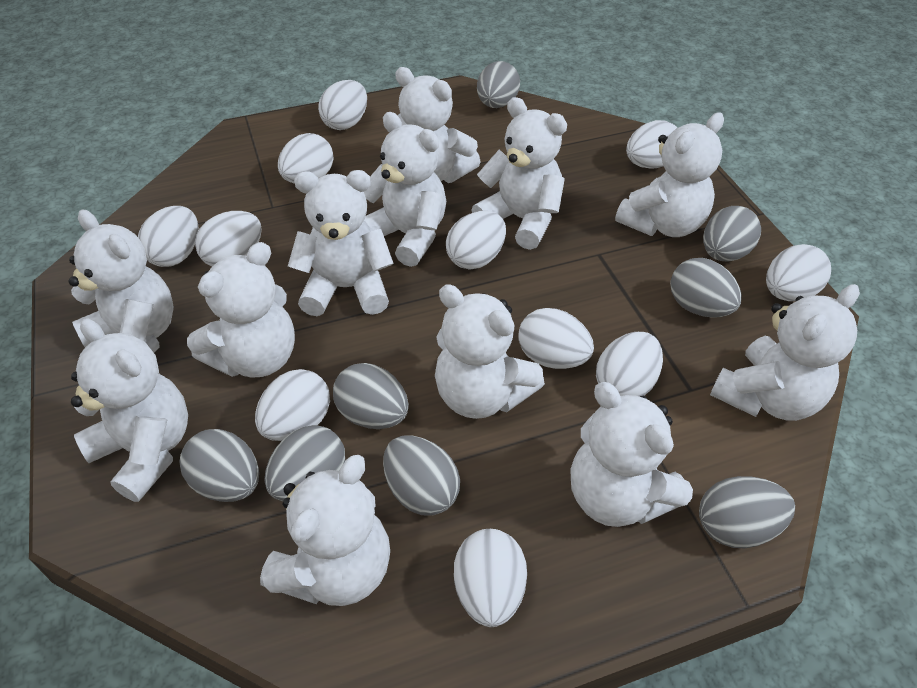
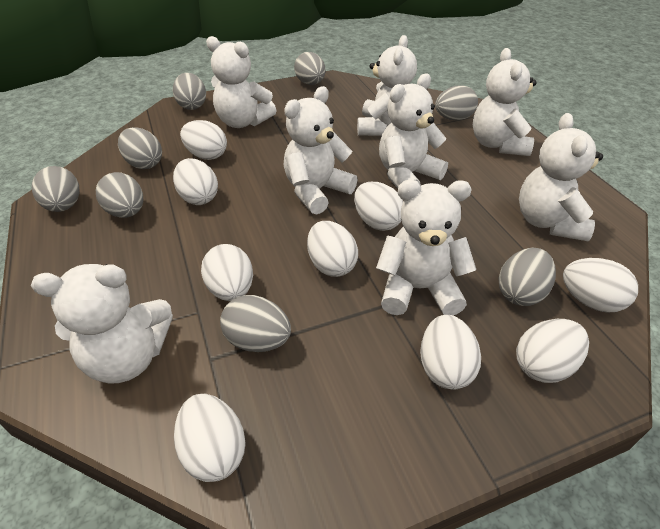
white egg: [138,206,198,267] [195,211,262,267] [255,369,330,441] [278,133,334,184] [318,80,367,130] [446,211,506,270] [454,529,527,627] [518,308,594,369] [596,332,663,397] [626,120,677,169] [766,244,831,301] = 11 -> [173,158,218,205] [174,394,246,482] [180,120,227,160] [201,244,253,301] [307,221,358,277] [354,182,403,231] [420,315,481,390] [516,319,589,383] [563,258,638,313] = 9
white teddy bear: [69,210,174,352] [71,318,188,502] [187,242,295,378] [260,455,390,606] [288,170,394,316] [364,112,446,267] [395,67,481,183] [435,284,545,419] [472,97,567,250] [570,382,693,527] [615,113,724,237] [710,284,860,421] = 12 -> [31,264,173,384] [206,36,277,128] [284,86,358,214] [357,35,417,136] [376,180,476,315] [379,74,448,188] [473,48,537,156] [519,113,603,242] = 8

